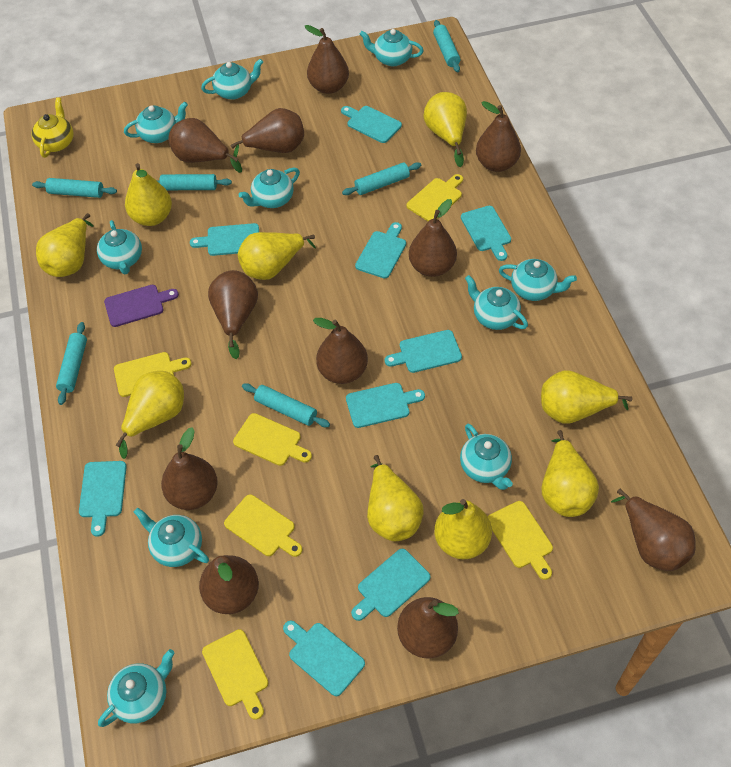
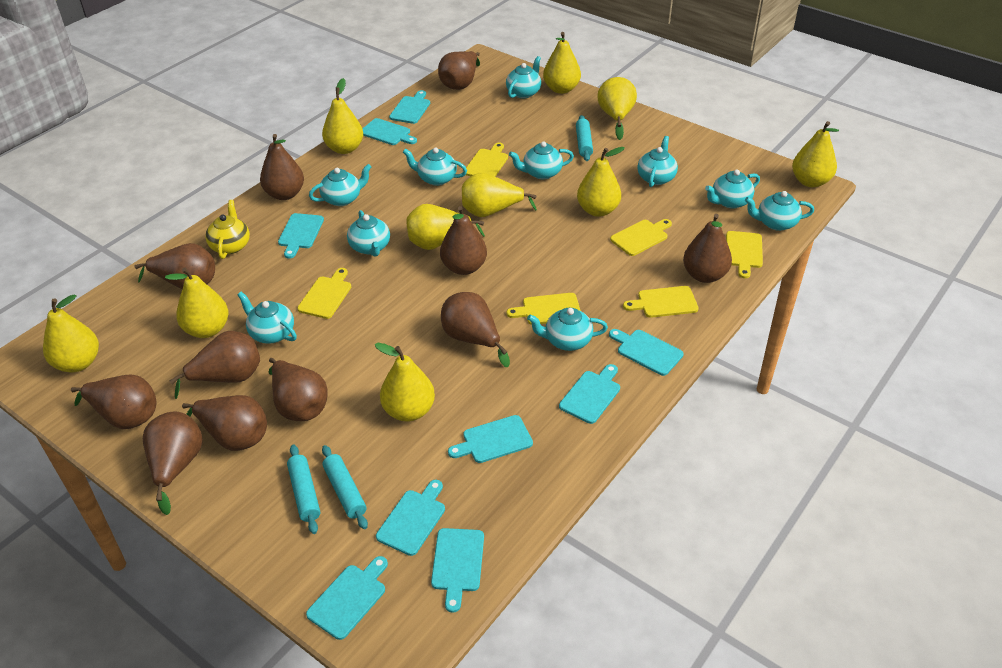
purple cutting board: [104,285,179,327] = 1 -> none = 0
turquoise rolling pin: [32,178,117,198] [56,322,87,405] [157,174,232,190] [242,383,330,427] [342,162,421,195] [433,20,460,72] = 6 -> [287,444,320,534] [322,445,368,529] [576,115,593,161] = 3
yellow pear: [36,213,94,277] [116,371,184,459] [125,163,172,226] [238,232,316,280] [367,455,424,541] [424,92,467,167] [434,499,492,559] [541,370,632,424] [541,430,599,517] = 9 -> [43,294,99,373] [165,267,229,338] [322,78,363,154] [375,343,435,422] [406,204,485,250] [462,173,537,217] [543,32,581,94] [577,147,625,217] [597,77,637,140] [792,121,839,187] = 10

